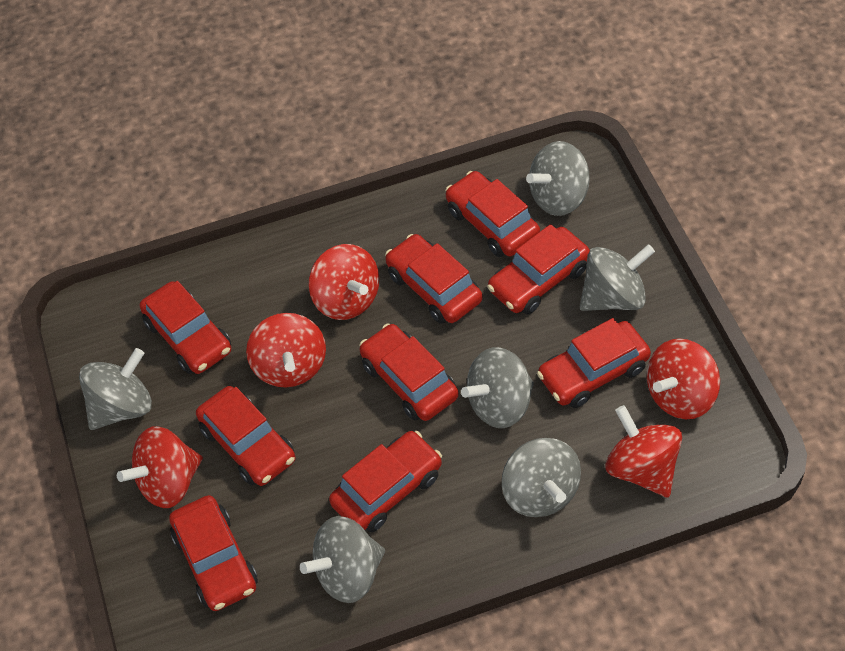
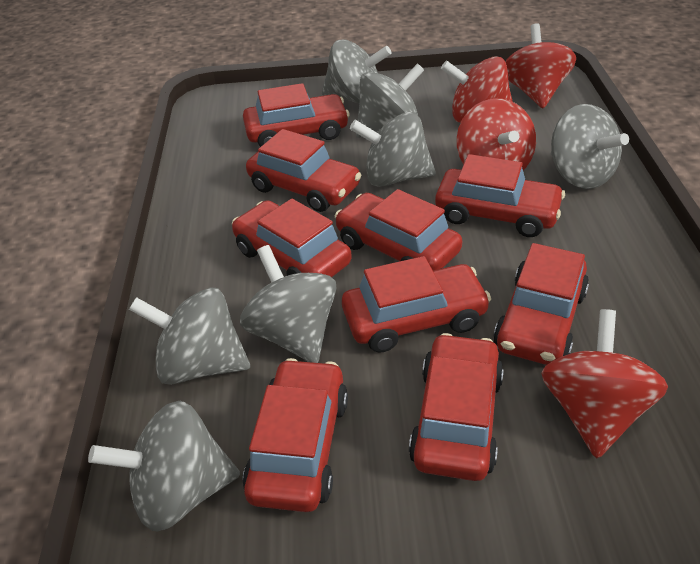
grey spinning top: [79,348,152,430] [300,516,385,603] [461,347,534,428] [502,438,581,517] [526,141,590,216] [580,244,655,311] = 6 -> [88,401,240,531] [129,287,250,385] [240,245,337,363] [322,39,392,104] [350,112,436,187] [356,63,424,138] [551,104,629,189] = 7
red spinning top: [117,426,203,508] [246,313,326,387] [309,244,379,320] [605,405,682,497] [647,338,720,419] = 5 -> [441,56,513,123] [457,98,536,170] [505,23,576,108] [541,309,668,458] = 4

